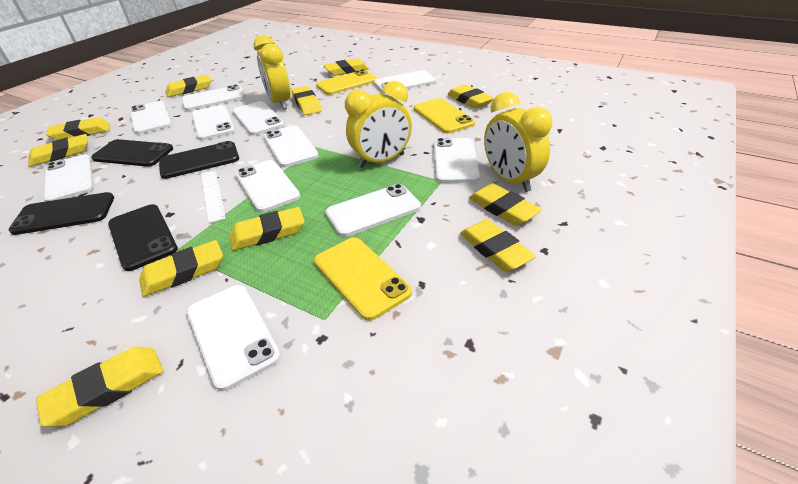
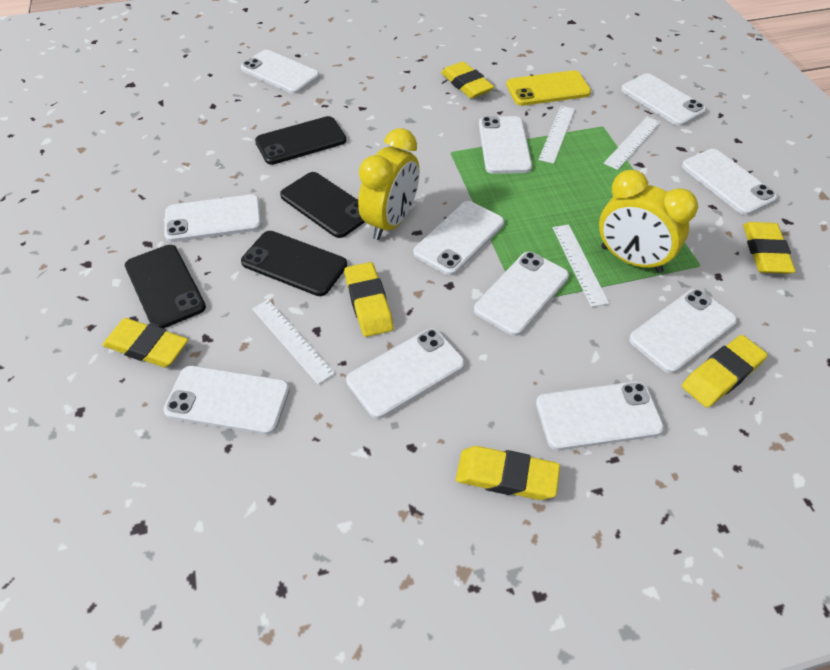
white ruler: [201,170,226,223] = 1 -> [252,299,335,384] [538,106,575,164] [552,225,609,307] [604,117,661,170] = 4
yellow clock: [253,35,291,110] [345,81,412,168] [484,92,552,192] = 3 -> [358,128,420,240] [599,170,698,273] = 2
yellow eraser: [28,134,88,167] [36,347,163,427] [46,117,110,140] [139,240,223,297] [165,75,211,97] [229,207,305,251] [291,86,322,115] [323,58,369,76] [448,85,494,109] [460,219,536,272] [469,183,542,226] = 11 -> [103,318,188,367] [344,262,394,337] [441,62,494,99] [456,446,560,500] [682,335,768,407] [743,222,796,274] = 6
yellow phone: [314,237,412,321] [316,70,377,95] [414,98,475,133] = 3 -> [506,70,591,106] = 1

